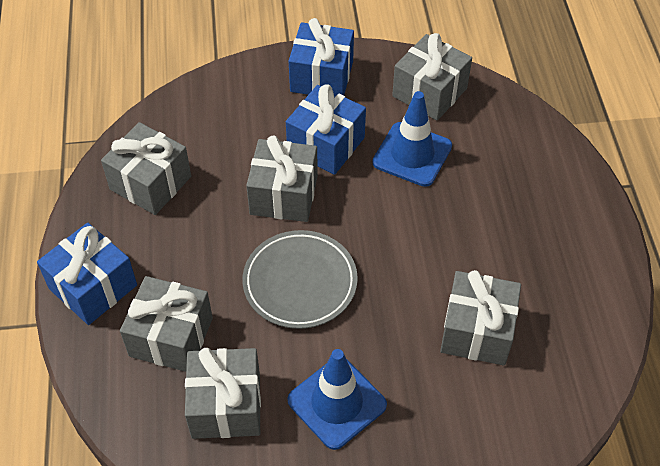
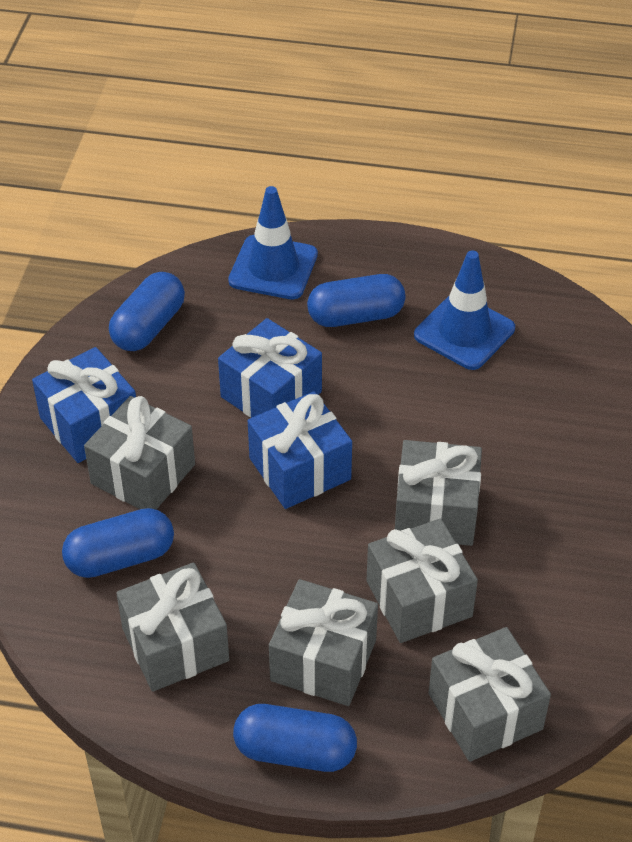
blue capsule: none = 0 -> [62,508,174,578] [109,272,185,351] [233,704,357,772] [307,274,405,327] = 4
grey plate: [242,230,358,329] = 1 -> none = 0

